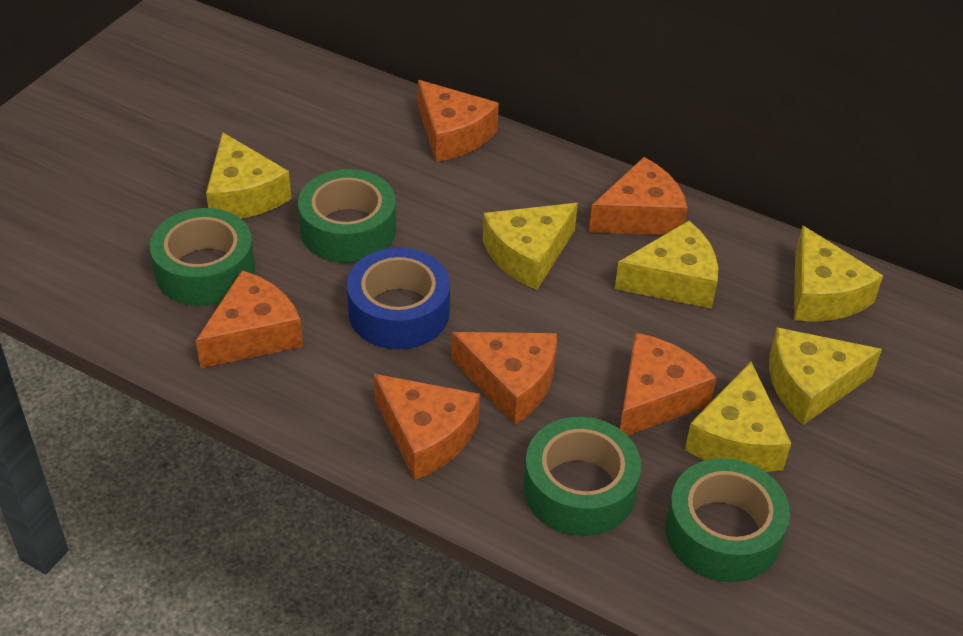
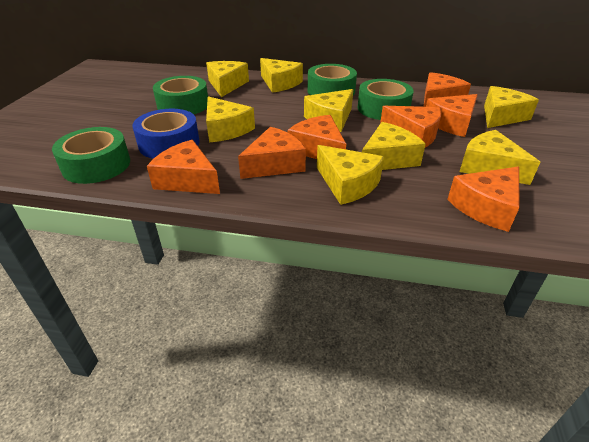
orange cheese: [196,270,303,368] [374,374,480,480] [418,80,499,162] [452,332,557,425] [589,157,688,235] [620,333,716,435] = 6 -> [147,140,220,194] [238,127,306,179] [287,115,346,159] [380,106,442,148] [423,72,471,107] [426,94,478,137] [447,166,520,232] = 7
yellow cheese: [206,132,291,219] [483,203,578,290] [615,221,718,309] [685,362,791,472] [769,327,882,425] [794,225,883,322] = 6 -> [206,61,249,97] [206,96,255,142] [260,58,303,93] [304,89,353,132] [317,145,384,205] [362,122,426,170] [459,130,540,185] [484,86,539,128] = 8

